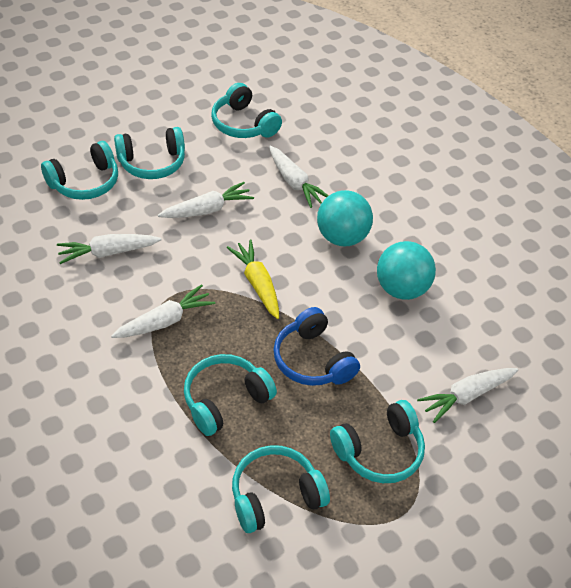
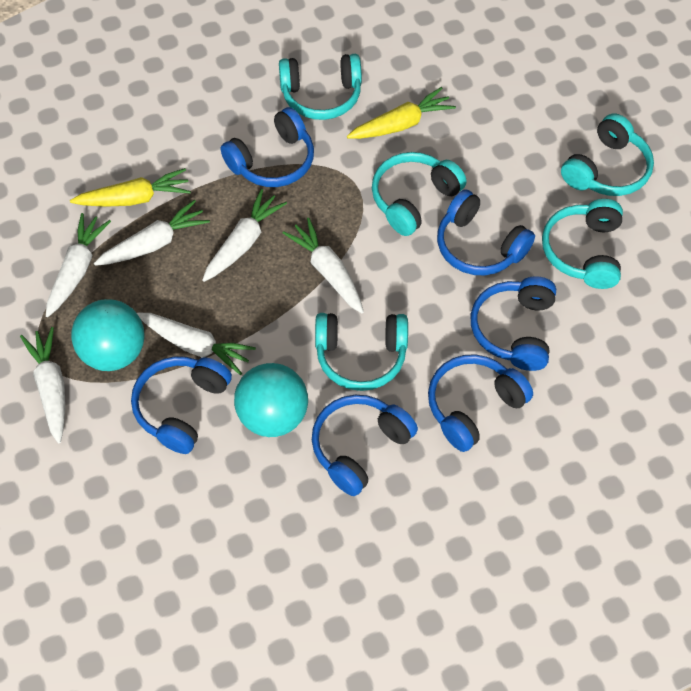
blue headphones: [273,307,360,386] = 1 -> [131,356,232,454] [220,107,314,187] [312,395,418,496] [428,354,533,452] [437,189,535,275] [471,276,556,371] = 6
turquoise headphones: [41,141,118,200] [114,127,185,179] [184,354,277,436] [211,83,282,138] [232,445,330,533] [330,400,425,483] = 6 -> [279,54,362,120] [315,313,408,391] [372,152,467,236] [542,199,623,289] [561,113,654,196] = 5
white carrot: [57,234,161,264] [111,284,215,338] [158,182,254,218] [269,146,329,208] [417,368,518,423] = 5 -> [20,327,65,443] [46,213,111,317] [94,200,210,266] [137,313,256,375] [202,189,287,282] [283,218,364,313] = 6
yellow carrot: [226,240,279,319] = 1 -> [70,168,191,207] [347,87,456,139] = 2

